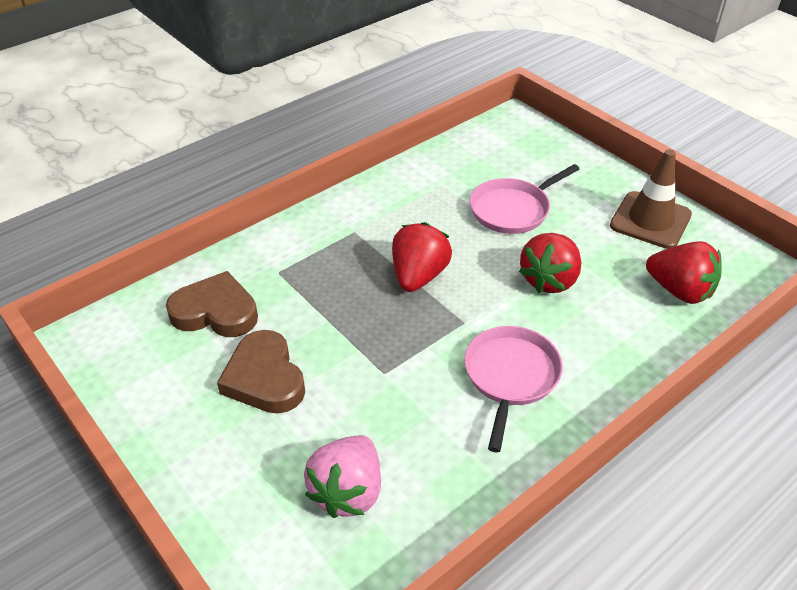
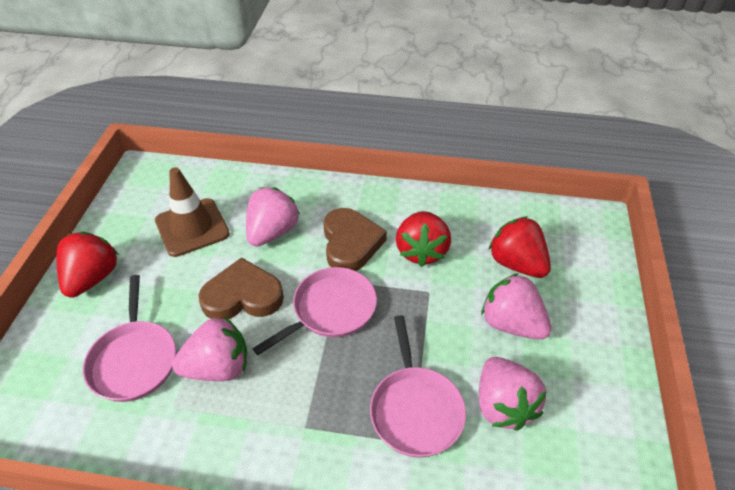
pink pan: [464,326,563,452] [470,164,579,234] = 2 -> [83,275,176,402] [252,267,377,355] [370,315,466,458] = 3
pink strawberry: [304,435,381,518] = 1 -> [172,316,247,381] [246,187,300,247] [479,357,547,431] [481,273,552,340] = 4

